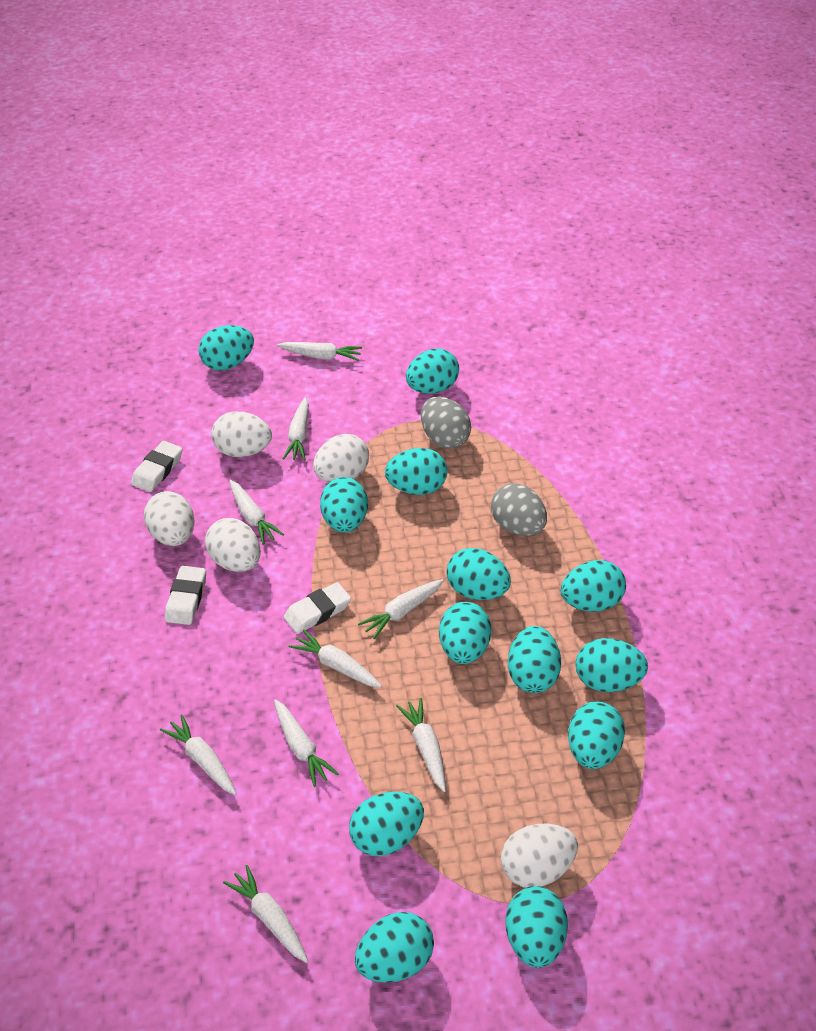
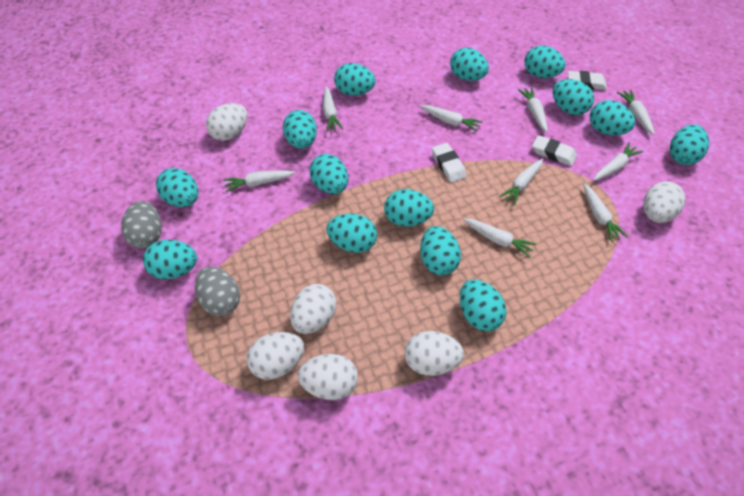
turquoise egg: [199,325,254,371] [320,477,368,532] [349,792,424,856] [355,912,434,983] [385,448,447,495] [406,348,459,394] [439,602,491,664] [447,548,511,600] [505,886,568,968] [508,626,561,693] [560,560,626,612] [568,701,625,769] [575,638,648,692] = 13 -> [143,240,197,279] [156,168,198,207] [283,110,317,149] [309,154,348,194] [326,214,377,253] [334,63,376,96] [384,189,434,227] [420,226,461,275] [450,48,489,81] [460,279,506,331] [524,46,566,78] [552,79,594,115] [590,100,635,135] [670,124,709,165] = 14
white egg: [144,491,195,546] [205,518,261,572] [211,412,272,457] [313,434,369,482] [501,824,578,888] = 5 -> [206,103,248,141] [247,332,304,380] [290,284,336,334] [297,354,358,400] [405,331,464,376] [643,181,685,223] = 6

